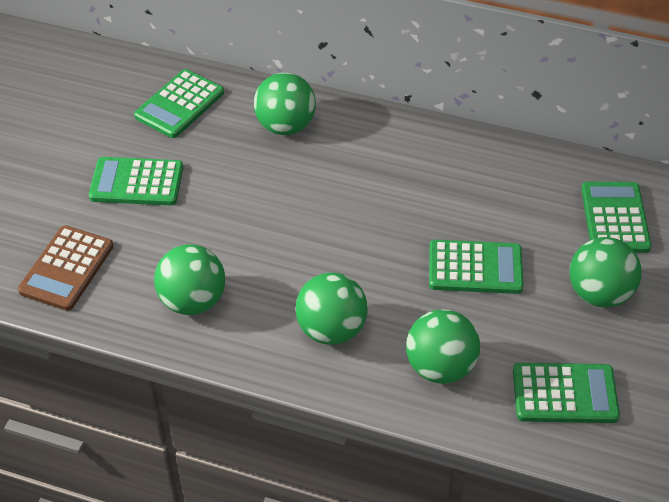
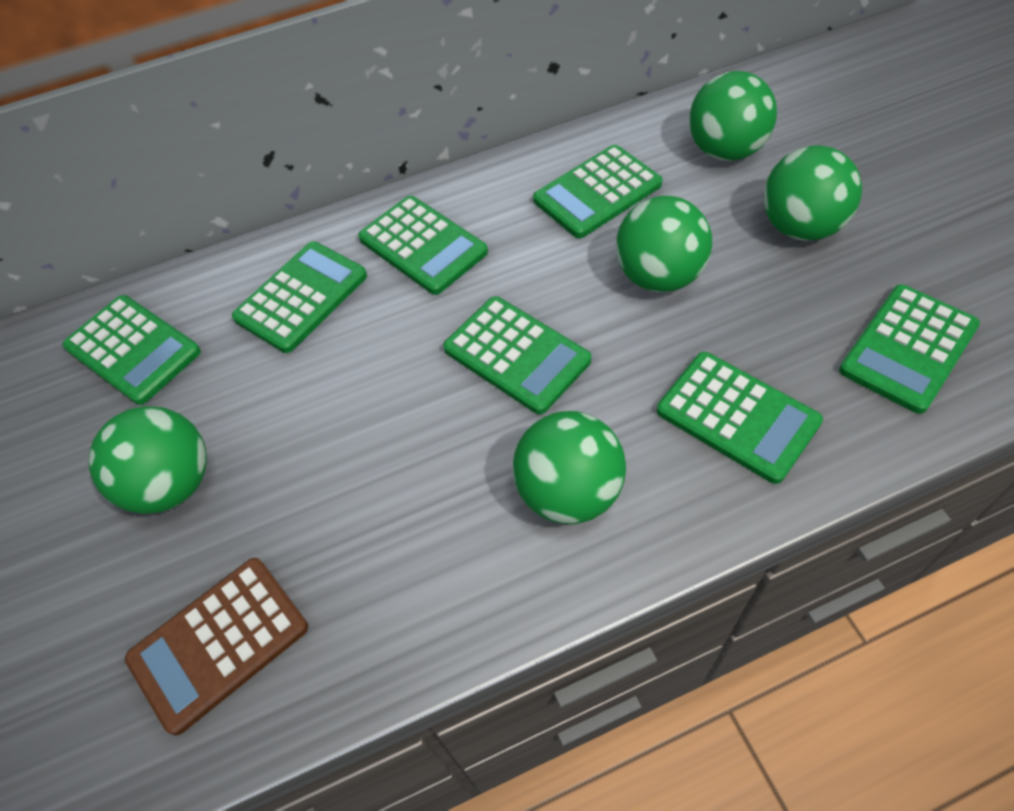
green calculator: [89,157,183,205] [134,69,224,138] [429,240,523,294] [513,363,620,423] [581,182,651,253] = 5 -> [63,295,201,405] [232,241,367,353] [358,196,488,295] [443,296,591,414] [533,145,662,238] [657,352,823,484] [839,284,980,414] = 7

